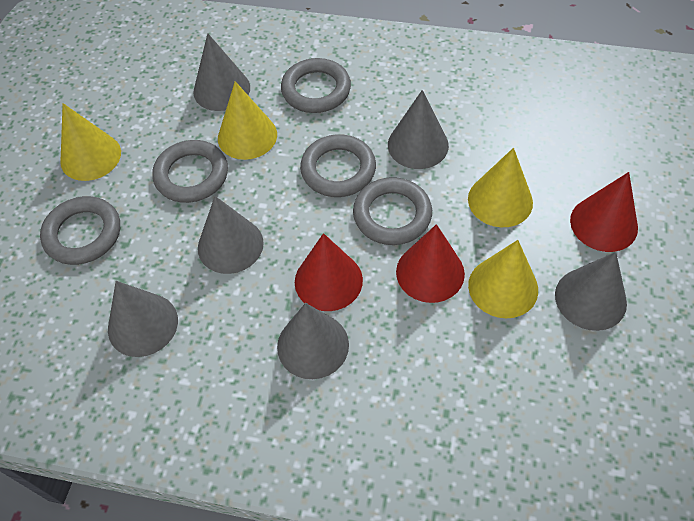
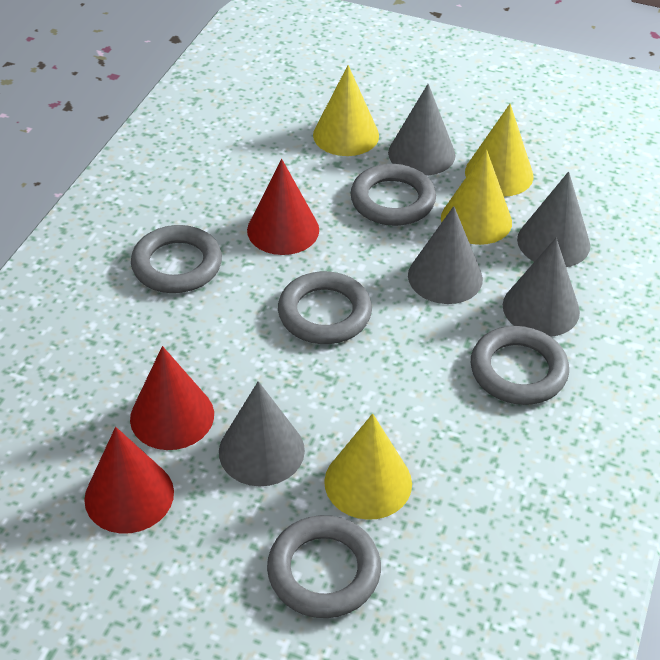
grey cone: [108,281,178,357] [193,33,250,111] [198,196,264,274] [277,303,349,379] [388,90,449,169] [555,252,627,331] = 6 -> [219,381,305,486] [388,84,455,176] [408,206,483,304] [503,238,580,337] [517,171,590,267] = 5

